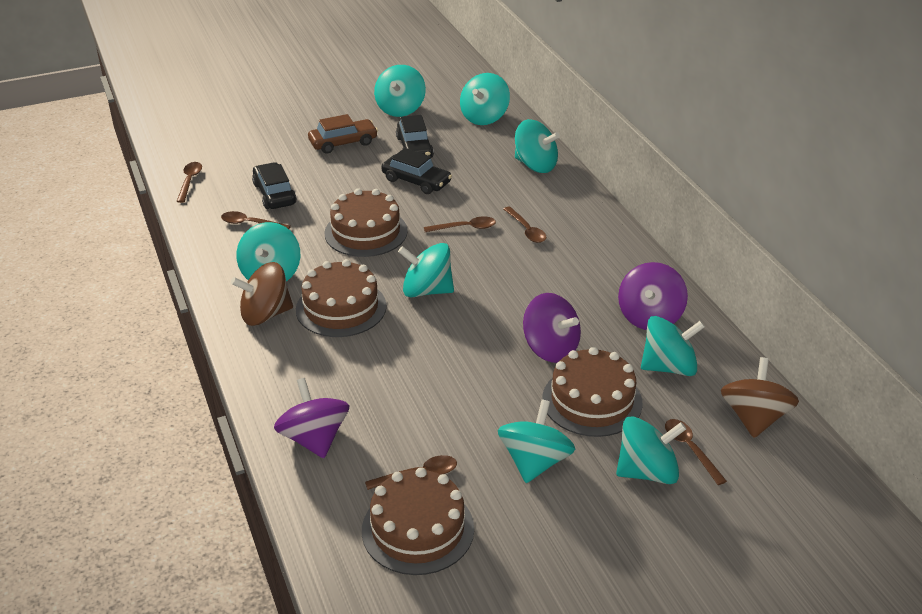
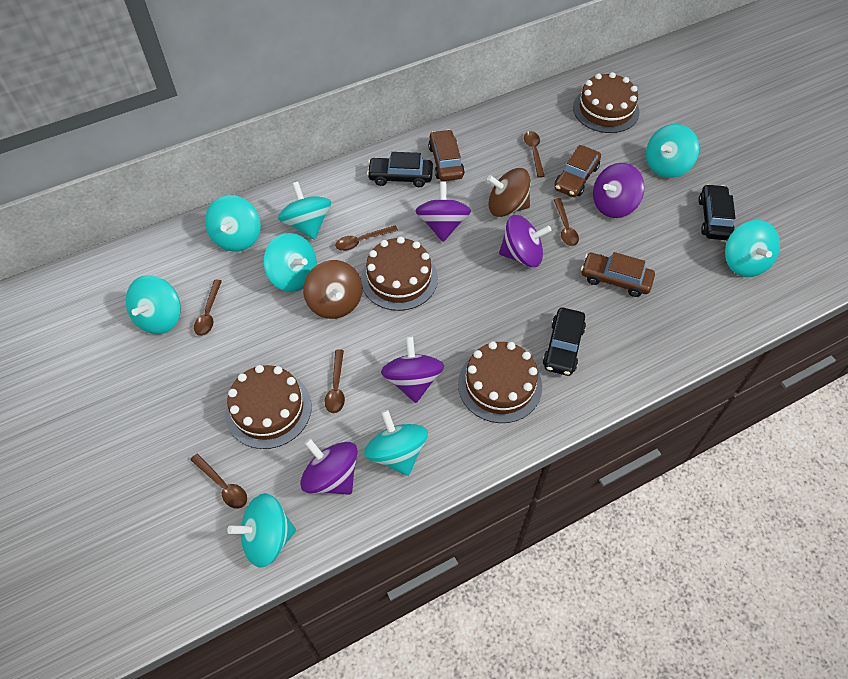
brown car: [308,114,378,153] = 1 -> [428,129,465,181] [554,145,601,197] [581,252,655,297] = 3
purple spinning top: [274,378,349,458] [523,293,581,363] [618,262,688,330] = 3 -> [300,439,358,495] [381,336,444,403] [415,182,471,242] [499,215,552,267] [593,163,645,218] = 5

